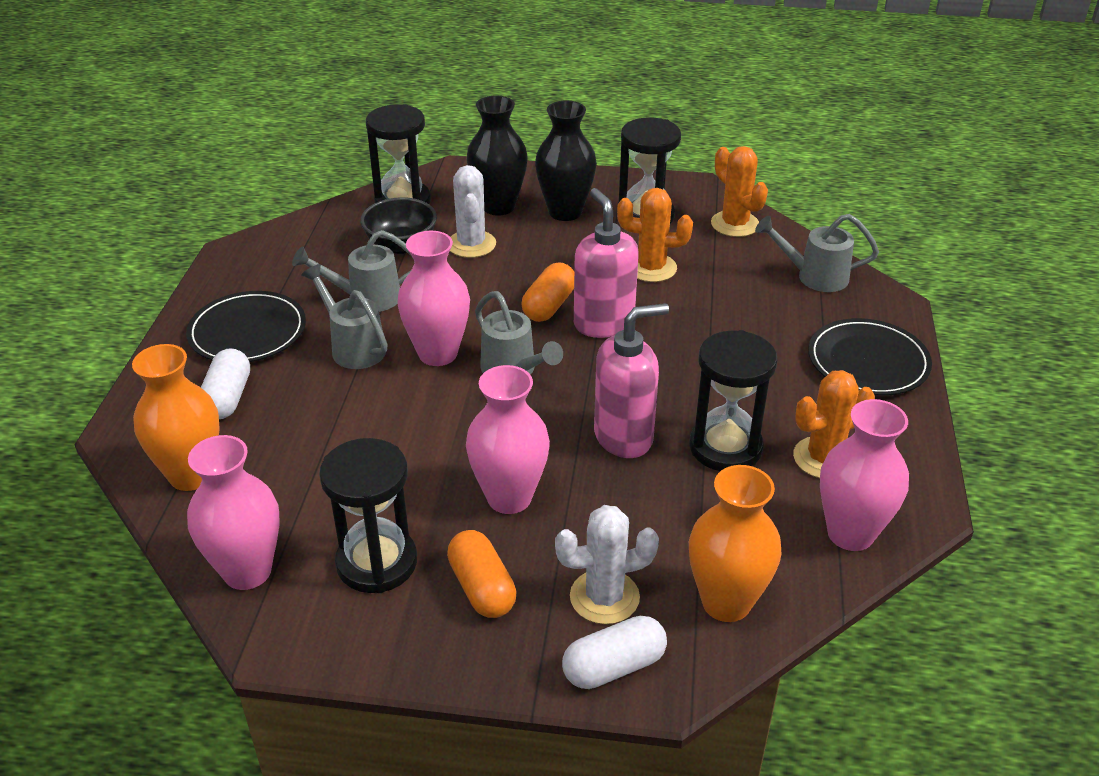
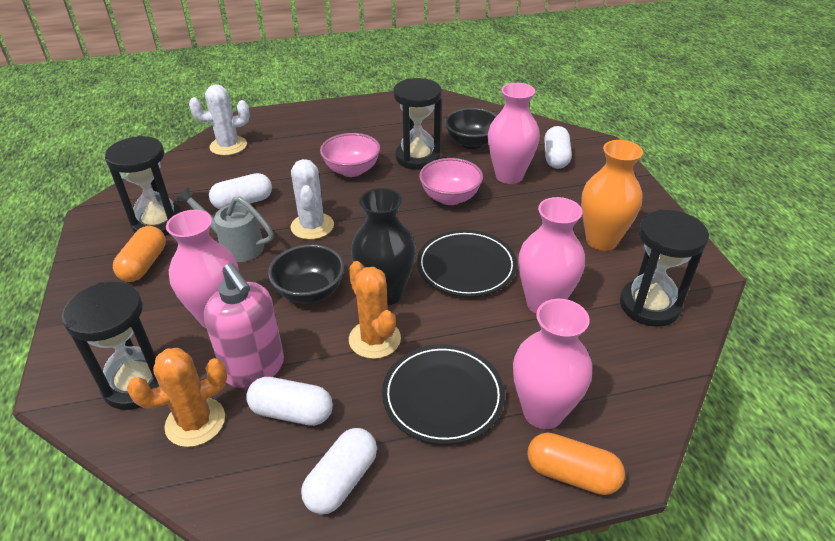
black bowl: [360,197,437,254] = 1 -> [268,244,344,303] [445,108,497,149] = 2
black vase: [467,96,528,215] [535,101,597,221] = 2 -> [351,188,416,305] = 1
grey watering can: [292,230,414,312] [301,264,388,369] [475,291,563,375] [755,214,879,292] = 4 -> [176,187,273,262] = 1
orange cactus: [617,188,693,282] [711,146,768,237] [793,370,875,478] = 3 -> [127,348,227,447] [349,261,401,359] = 2
orange vase: [132,344,220,491] [689,465,782,622] = 2 -> [581,140,643,251] = 1
pink bowl: none = 0 -> [320,133,380,177] [419,158,483,205] = 2
pink soap dispenser: [574,188,639,338] [594,303,669,458] = 2 -> [204,263,284,388] = 1
white capsule: [201,348,250,419] [562,616,667,689] = 2 -> [209,173,272,209] [246,377,333,426] [301,428,377,514] [544,126,572,169] = 4

